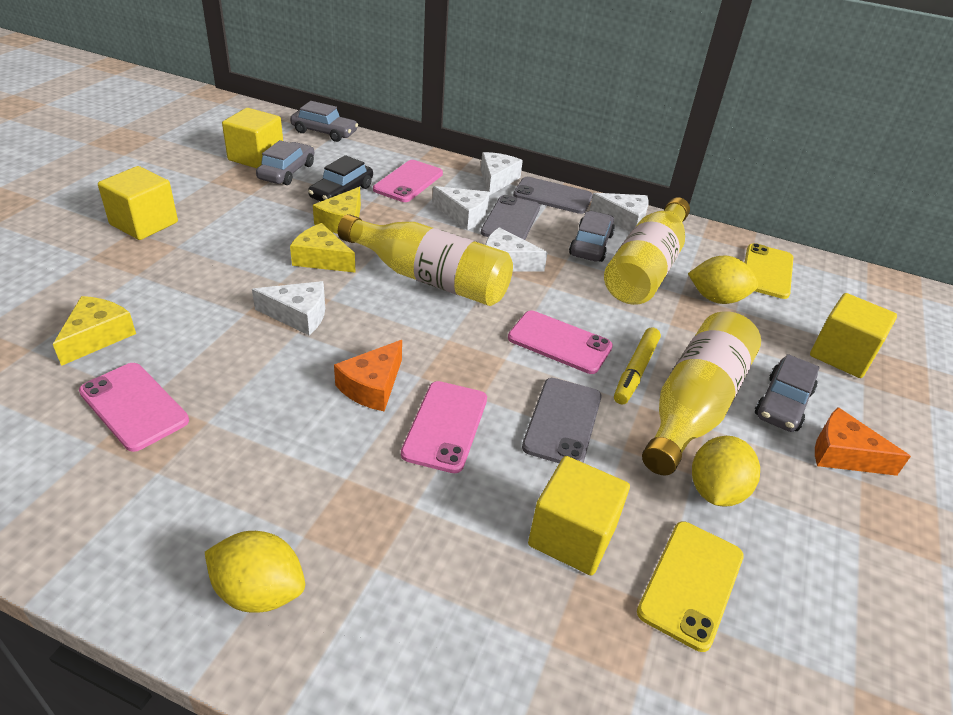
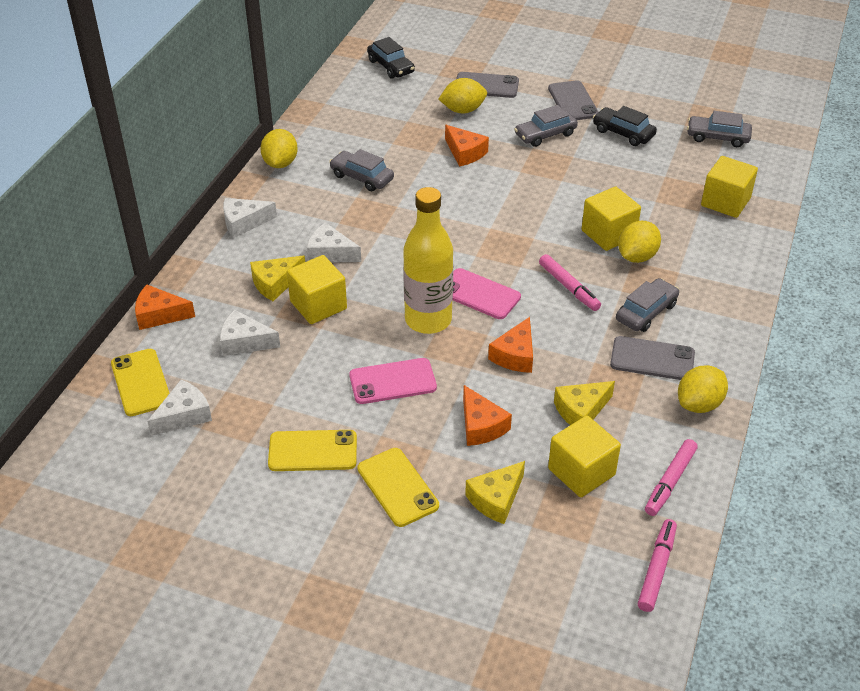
black car: [308,155,373,202] = 1 -> [367,37,415,79] [593,106,657,146] = 2
orange cheese: [334,340,402,411] [815,407,911,476] = 2 -> [135,285,195,330] [445,125,489,166] [463,385,512,446] [488,317,533,373] = 4
pink marker: none = 0 -> [539,254,601,311] [638,519,677,612] [645,439,698,516] = 3
pink phone: [79,363,189,452] [373,160,443,202] [401,381,487,473] [508,311,613,374] = 4 -> [349,358,437,404] [452,268,521,319] = 2
white cheese: [252,281,325,335] [432,186,489,230] [481,152,523,196] [485,227,548,271] [590,193,649,232] = 5 -> [147,380,212,436] [220,310,280,356] [223,198,277,238] [307,223,361,262] = 4
yellow bottle: [338,214,513,306] [604,197,690,305] [642,311,761,475] = 3 -> [403,187,453,334] = 1
yellow lemon: [205,531,305,613] [688,256,758,304] [692,436,760,507] = 3 -> [260,129,298,168] [439,78,487,114] [618,221,661,263] [678,365,728,413] = 4
yellow marker: [614,327,661,405] = 1 -> none = 0
yellow phone: [637,522,744,652] [744,243,793,299] = 2 -> [111,349,170,416] [268,430,357,471] [357,448,439,527] = 3

